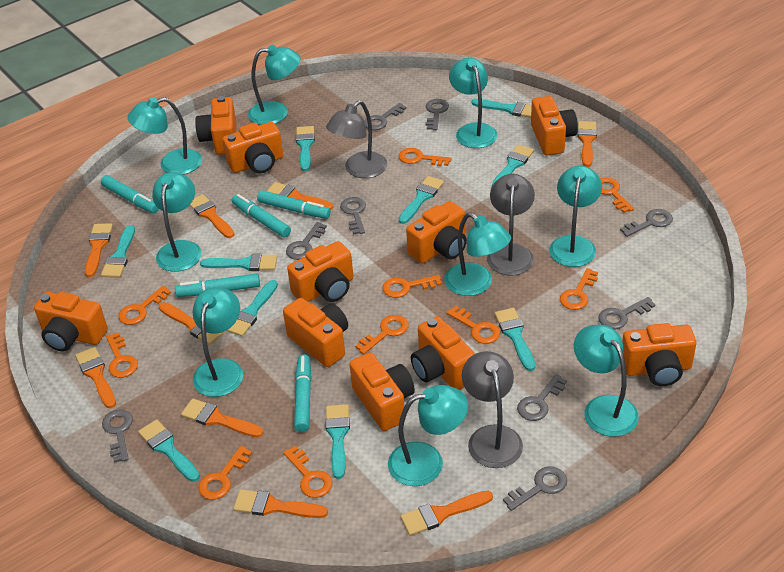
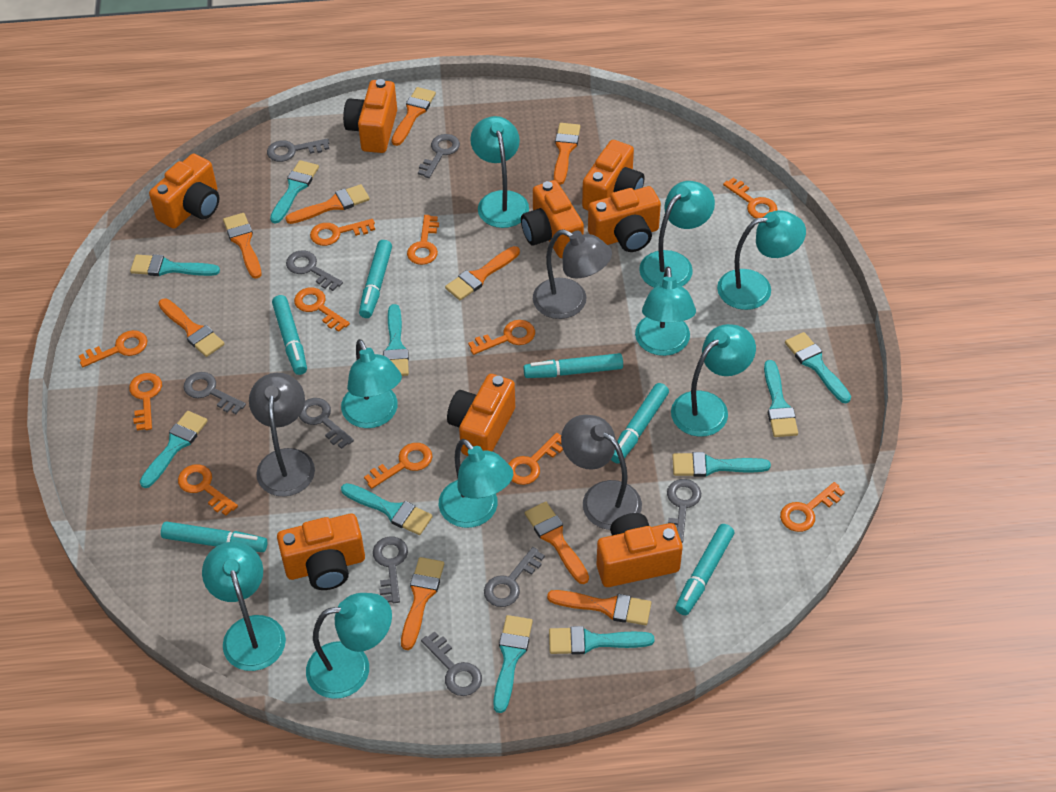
orange camera: [34,292,108,352] [195,96,237,155] [222,122,283,173] [283,298,348,367] [287,241,353,302] [349,353,415,431] [406,201,467,263] [411,316,475,390] [531,96,578,155] [622,323,696,386] = 10 -> [149,154,220,229] [277,514,365,590] [343,79,397,153] [447,374,515,456] [521,180,584,258] [582,140,644,210] [588,186,661,252] [597,513,683,587] = 8
orange key: [106,332,138,378] [118,286,171,325] [198,446,252,500] [283,446,332,498] [355,315,409,354] [382,275,442,298] [399,148,452,166] [447,306,500,344] [560,268,598,310] [600,177,634,213] = 10 -> [79,330,148,367] [129,373,162,430] [178,464,238,516] [294,287,350,332] [310,219,375,246] [364,443,432,489] [407,215,439,265] [468,320,535,355] [508,433,563,485] [723,178,778,219] [780,482,845,532] = 11
turquoise marker: [101,175,159,213] [175,274,260,297] [232,194,291,237] [257,190,331,219] [294,354,311,432] = 5 -> [161,522,267,552] [272,295,307,375] [359,240,392,318] [523,353,623,378] [611,383,669,464] [675,524,734,615] = 6

